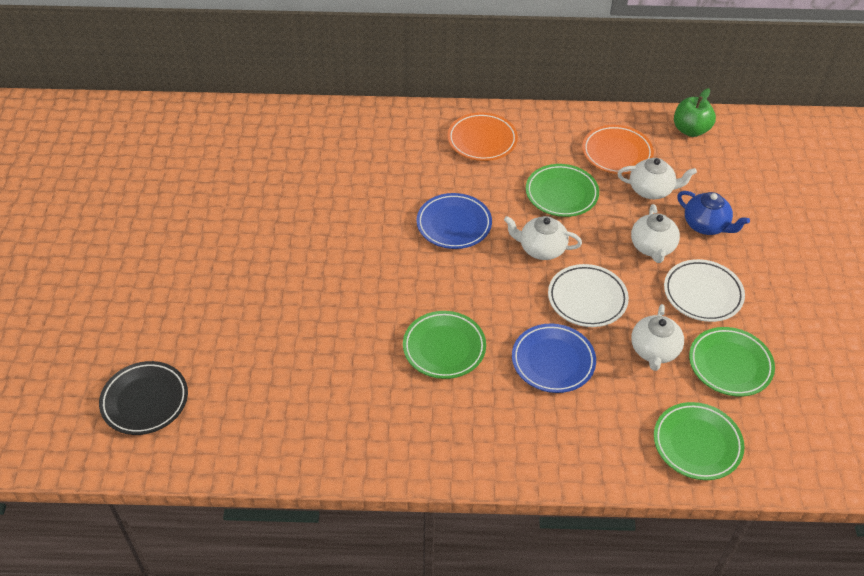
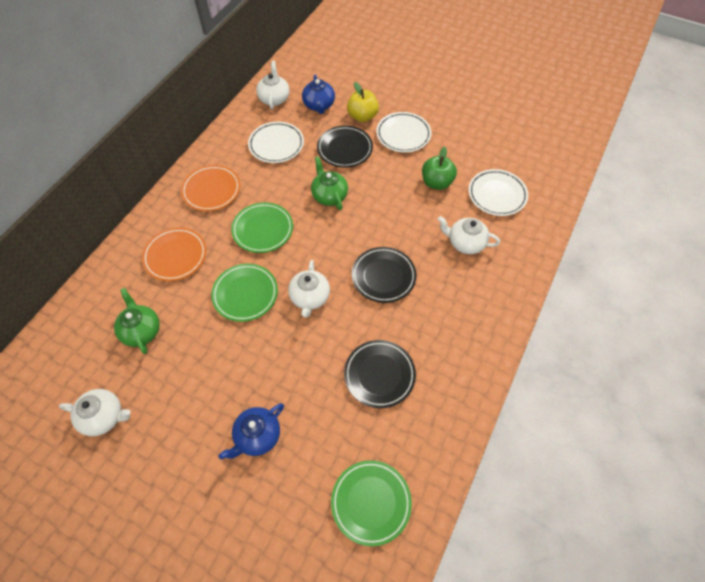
black plate: [99,361,188,435] = 1 -> [317,126,373,168] [344,340,416,408] [352,247,417,303] = 3
blue plate: [416,193,492,249] [512,323,596,393] = 2 -> none = 0
blue teapot: [677,191,750,235] = 1 -> [218,403,284,459] [302,74,335,114] = 2
green plate: [403,311,486,379] [526,164,599,217] [654,402,744,480] [689,327,775,397] = 4 -> [211,264,278,322] [231,202,293,253] [331,460,412,546] = 3
green teapot: none = 0 -> [114,288,160,354] [311,156,348,210] = 2
white plate: [548,264,629,327] [664,259,745,322] = 2 -> [248,122,304,163] [376,112,431,152] [469,169,528,216] = 3
yellow apple: none = 0 -> [347,82,379,122] = 1

